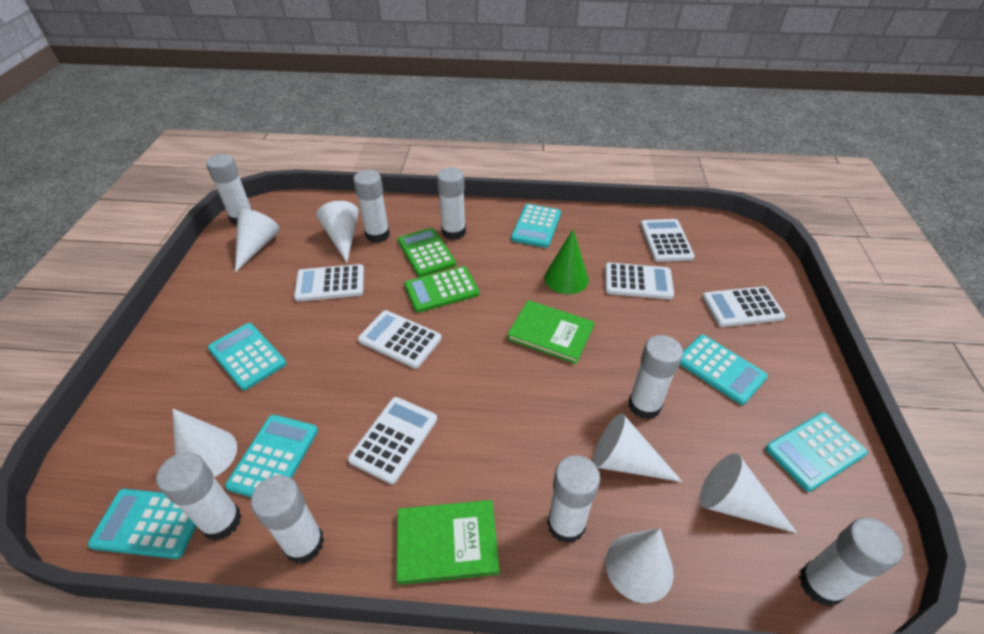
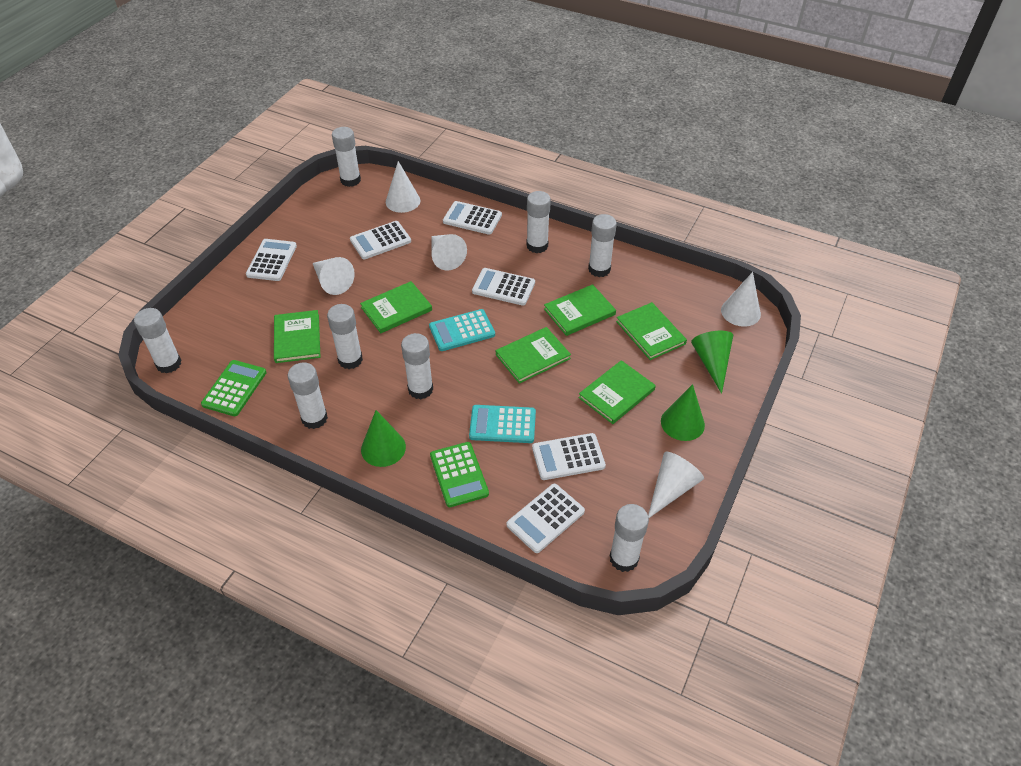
green book: [396,500,500,585] [507,300,594,364] = 2 -> [274,310,320,363] [360,281,432,333] [496,327,571,384] [544,284,616,336] [578,360,656,424] [616,302,687,360] = 6
green cone: [544,230,589,294] = 1 -> [361,410,406,467] [661,384,705,441] [691,331,733,394] = 3
turquoise calculator: [88,489,196,559] [208,323,286,391] [225,415,318,498] [511,204,561,248] [679,335,768,405] [765,412,868,492] = 6 -> [429,309,495,351] [469,405,536,443] = 2
white cone: [173,409,237,477] [235,209,280,273] [316,201,359,262] [593,413,682,482] [605,528,674,603] [700,453,797,533] = 6 -> [313,257,355,295] [386,161,420,213] [431,234,467,271] [648,451,704,518] [721,272,761,327] = 5

